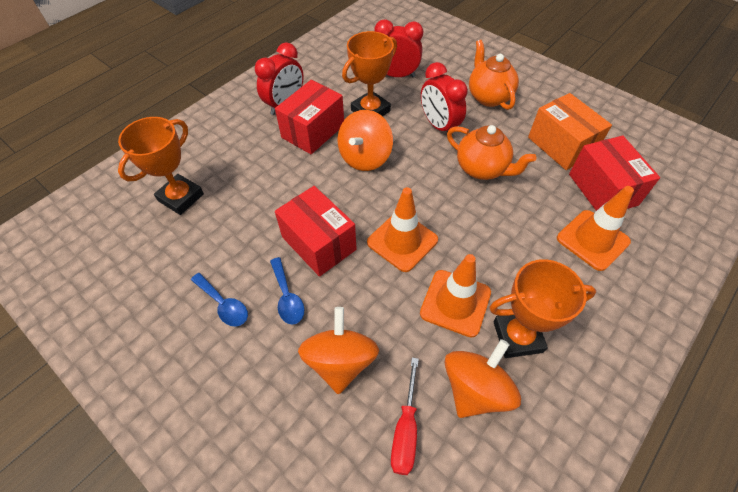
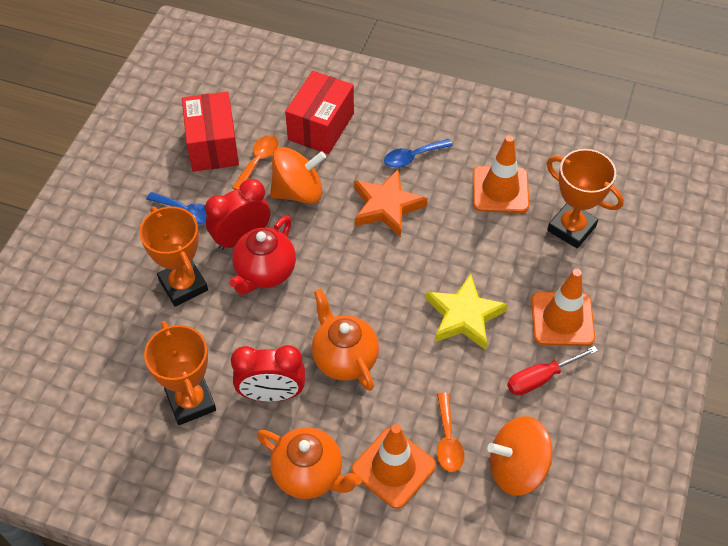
orange box: [528,93,612,170] = 1 -> none = 0
orange spinning top: [298,307,379,394] [337,110,393,171] [445,339,521,418] = 3 -> [270,147,326,204] [487,416,553,496] = 2
orange spoon: none = 0 -> [232,135,278,190] [437,393,464,472] = 2
orange star: none = 0 -> [354,169,428,238] = 1
red box: [275,80,344,154] [275,186,357,277] [569,136,660,211] = 3 -> [182,92,239,172] [285,71,354,154] = 2
red clock: [255,42,304,115] [374,19,423,77] [421,62,468,137] = 3 -> [205,179,270,250] [231,345,305,402] = 2
red teapot: none = 0 -> [229,216,296,295] = 1
yellow star: none = 0 -> [426,274,508,350] = 1

